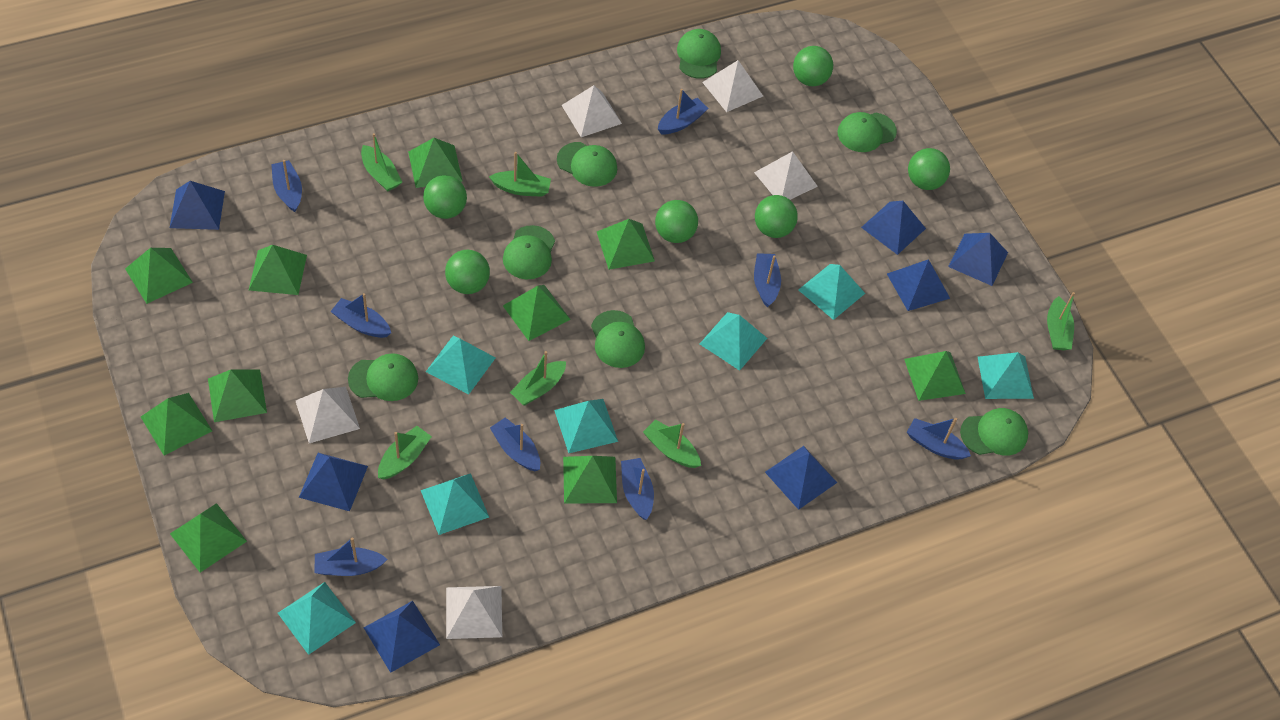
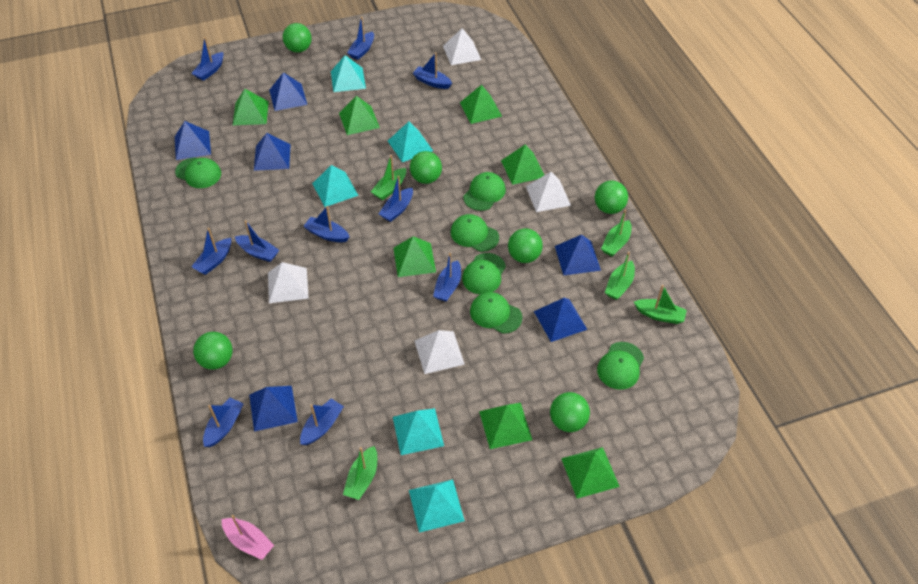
blue boat: [271,160,302,212] [315,537,387,576] [330,293,391,338] [490,417,540,471] [621,458,654,520] [658,89,708,134] [754,253,781,307] [907,418,971,460] = 8 -> [191,37,223,81] [191,228,231,275] [203,398,244,447] [235,220,279,262] [300,398,344,445] [303,206,350,242] [347,16,374,60] [379,176,413,222] [413,52,452,89] [433,253,461,302] = 10
blue pyramid: [170,181,225,230] [299,453,368,511] [364,601,440,673] [765,446,837,510] [861,201,926,255] [887,259,950,311] [948,233,1008,286] = 7 -> [175,121,211,160] [249,386,298,432] [254,133,291,171] [269,72,307,111] [534,298,587,342] [555,235,601,276] = 6
green boat: [361,133,402,192] [378,426,432,480] [489,152,551,197] [510,351,566,405] [643,420,701,468] [1047,292,1075,350] = 6 -> [343,446,377,500] [371,155,406,200] [601,210,632,257] [605,252,635,300] [634,285,687,324] = 5
green cap: [348,353,418,401] [503,225,555,279] [557,142,617,187] [591,310,645,368] [677,29,721,79] [837,112,897,152] [960,408,1028,455] = 7 -> [175,157,221,188] [451,214,499,252] [462,253,506,294] [463,172,506,211] [470,292,522,334] [597,342,644,390] = 6
green pyramid: [125,248,193,304] [141,393,212,456] [170,503,247,572] [208,370,267,422] [249,245,307,295] [408,138,463,188] [503,285,571,341] [563,456,617,503] [597,219,655,270] [904,351,966,401] = 10 -> [233,89,269,125] [339,96,380,135] [393,236,436,277] [460,85,502,124] [479,403,532,449] [501,145,544,185] [561,447,620,498] = 7
pink boat: none = 0 -> [222,515,274,560] = 1
turquoise pyramid: [278,582,356,655] [421,473,489,535] [426,336,495,394] [554,399,618,453] [700,312,767,371] [798,264,865,320] [978,352,1034,399] = 7 -> [312,165,359,207] [331,55,366,92] [388,121,433,162] [393,408,444,455] [409,479,465,533] = 5
white pyramid: [296,387,360,443] [446,586,502,639] [562,85,622,137] [702,60,763,112] [754,151,818,200] = 5 -> [268,262,309,303] [415,330,465,374] [443,28,481,65] [526,172,571,212] = 4

